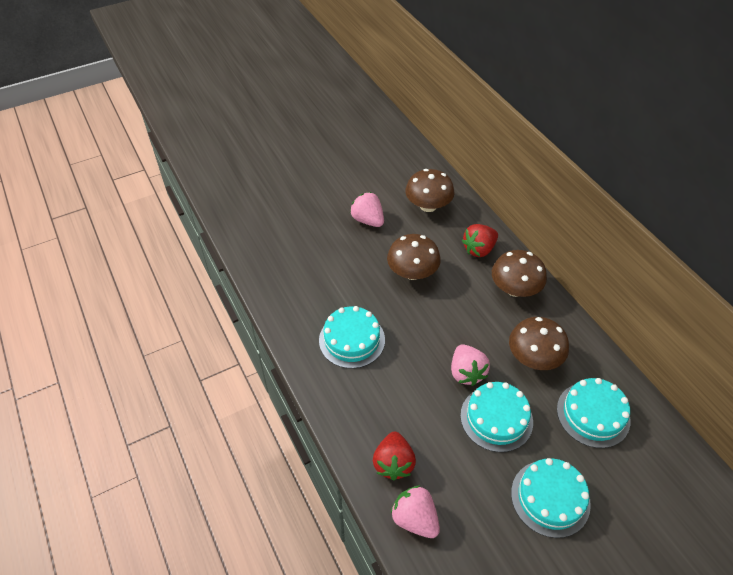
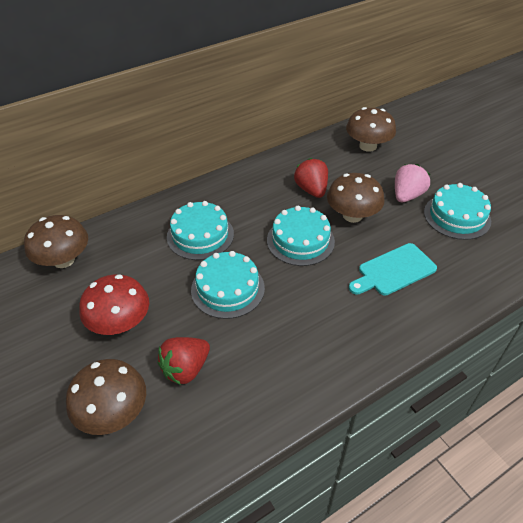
pink strawberry: [350,192,384,227] [390,486,440,538] [451,344,490,386] = 3 -> [395,164,430,202] = 1
red mushroom: none = 0 -> [79,274,149,335] = 1
turquoise cutting board: none = 0 -> [349,243,437,296] = 1

